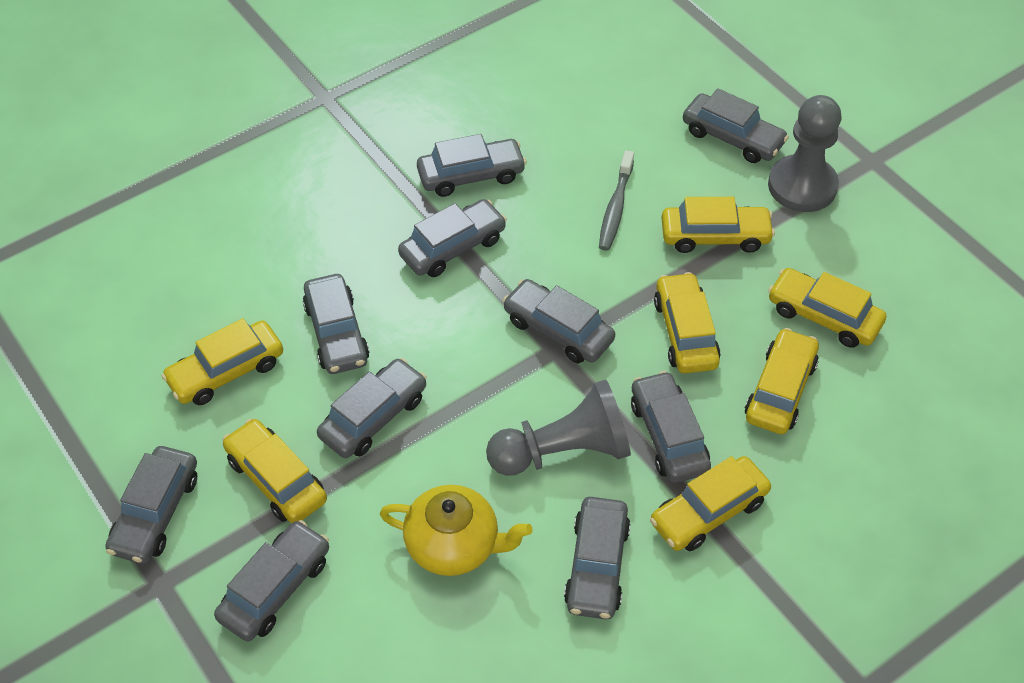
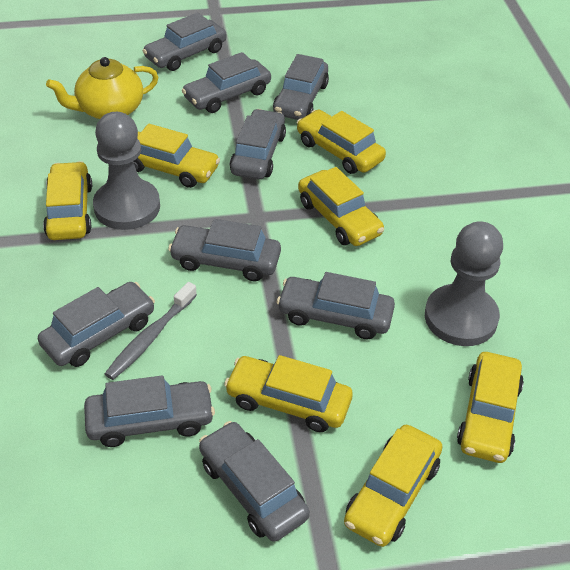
grey car: [105,446,197,564] [214,520,329,642] [303,274,369,374] [317,358,427,458] [398,199,507,277] [417,134,527,197] [503,279,615,363] [564,497,631,619] [631,371,711,483] [683,88,789,163] = 10 -> [38,282,155,367] [84,375,215,447] [142,12,227,71] [168,219,281,281] [182,52,271,113] [199,421,310,542] [230,109,286,179] [273,54,329,120] [277,272,395,339] = 9

